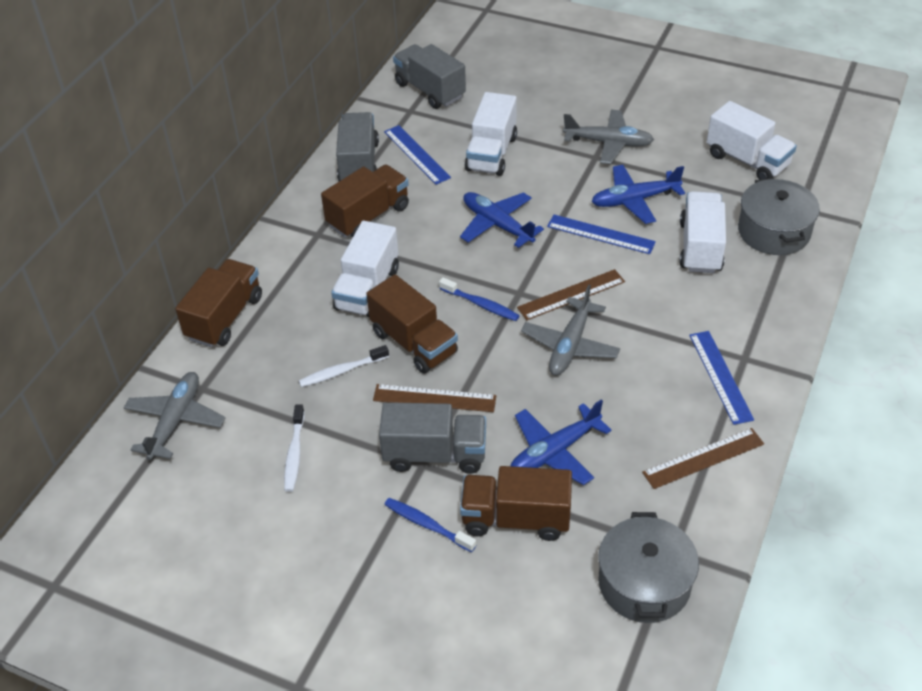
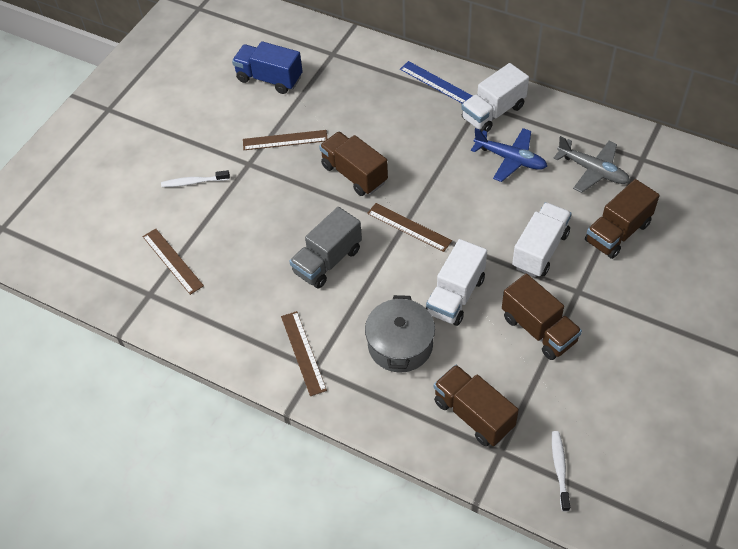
blue plane: [460,192,544,248] [510,400,611,485] [591,165,685,224] = 3 -> [471,128,547,182] = 1
blue ruler: [384,125,451,185] [547,215,656,254] [689,331,754,425] = 3 -> [400,61,472,104] = 1
blue toothbrush: [384,498,476,552] [439,277,520,321] = 2 -> none = 0
blue truck: none = 0 -> [232,41,303,94] = 1
brown ruler: [373,384,496,412] [517,269,625,320] [642,428,764,489] = 3 -> [142,229,204,295] [243,130,328,150] [281,311,327,396] [367,203,452,252] = 4
grey plane: [124,372,225,460] [521,284,620,375] [563,110,654,164] = 3 -> [554,136,630,193] = 1
grey pot: [598,512,699,623] [738,178,820,255] = 2 -> [365,295,435,373] = 1
grey truck: [336,112,379,181] [379,402,486,474] [393,44,466,109] = 3 -> [289,207,362,289] = 1
white truck: [331,221,399,317] [465,92,517,176] [679,191,726,273] [707,101,797,180] = 4 -> [426,239,487,326] [461,63,529,133] [512,202,572,277] = 3

